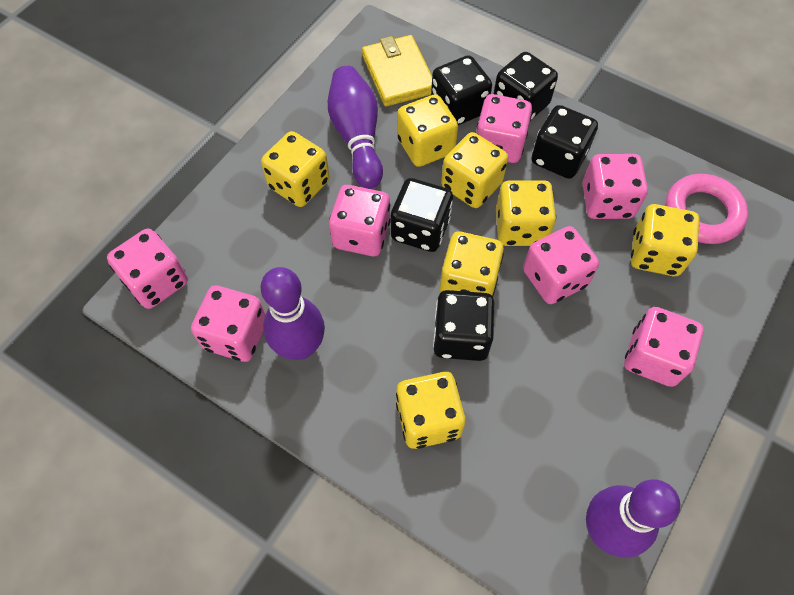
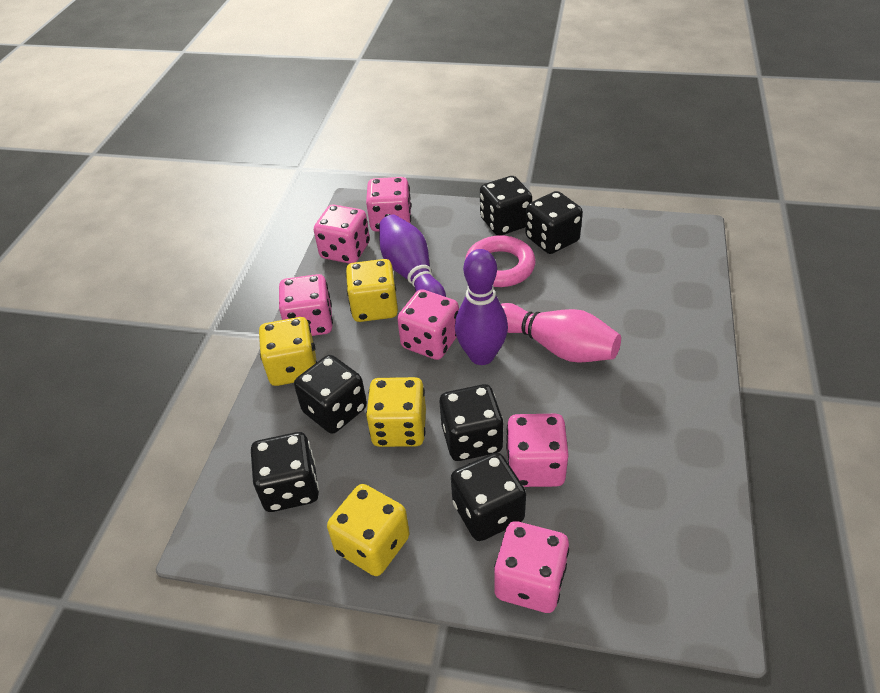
black dice: [391,178,453,252] [431,55,492,125] [433,290,494,361] [494,52,558,121] [531,105,598,179] = 5 -> [251,432,319,512] [294,355,367,434] [440,384,504,461] [451,453,526,541] [480,176,532,236] [525,191,583,254] = 6
pink bowling pin: none = 0 -> [501,303,621,363] = 1
pink dice: [107,229,188,309] [191,285,266,362] [329,185,391,257] [477,94,532,163] [523,226,599,304] [582,154,648,219] [624,307,704,387] = 7 -> [279,274,333,336] [314,204,370,264] [366,177,411,232] [397,289,459,360] [494,521,569,613] [506,414,569,487] = 6
purple bowling pin: [260,267,325,360] [328,66,383,189] [586,479,680,558] = 3 -> [379,215,446,297] [455,249,508,365] = 2
yellow dice: [261,131,330,207] [396,372,466,449] [397,94,458,167] [440,231,504,296] [441,132,508,208] [496,180,556,246] [631,204,700,276] = 7 -> [259,317,317,386] [327,484,410,576] [346,259,398,322] [366,377,426,447] = 4
yellow wallet: [362,35,432,106] = 1 -> none = 0

